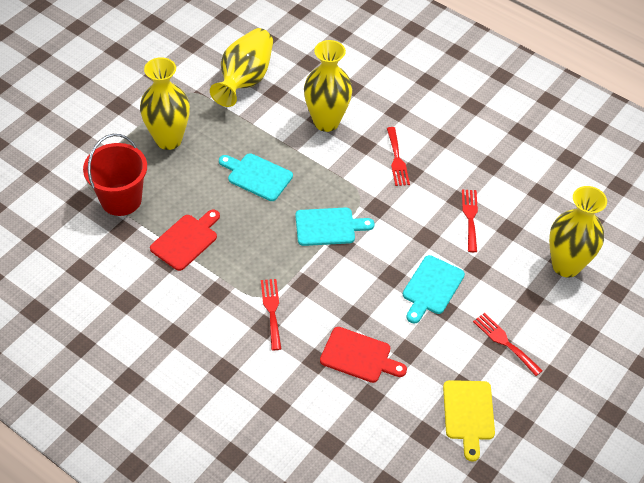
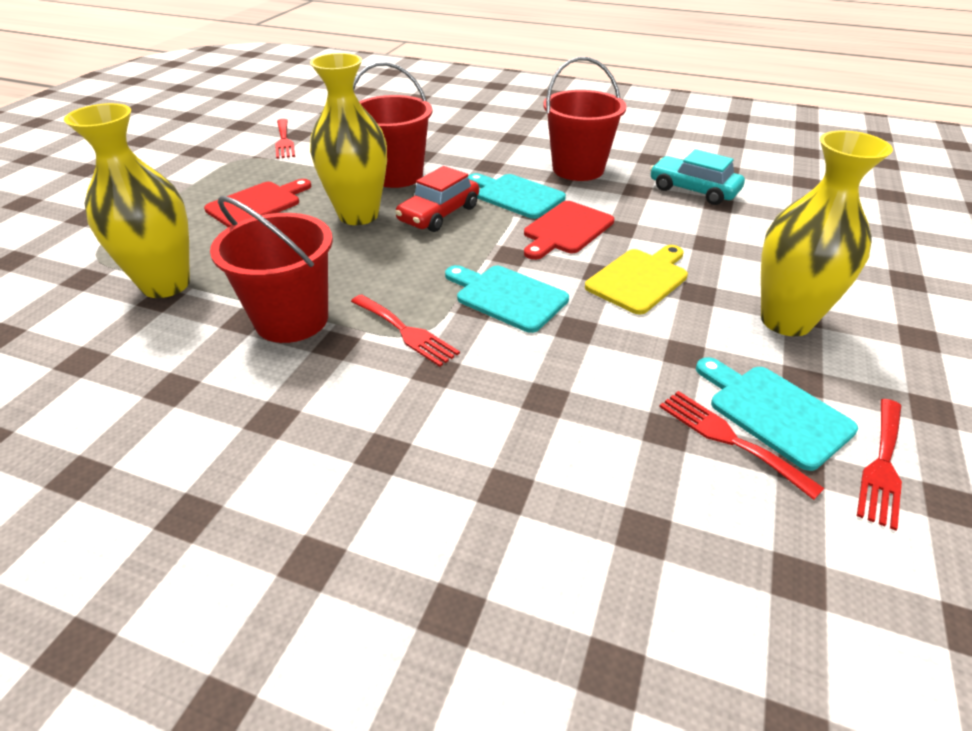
red bucket: [83,134,147,216] = 1 -> [210,196,333,343] [353,62,433,188] [543,57,627,181] = 3
red car: none = 0 -> [395,166,479,232] = 1
turquoise car: none = 0 -> [650,149,745,205] = 1
yellow vase: [140,57,190,150] [210,28,273,107] [304,40,352,132] [549,186,607,277] = 4 -> [64,103,190,298] [310,53,387,225] [761,131,893,336] = 3

